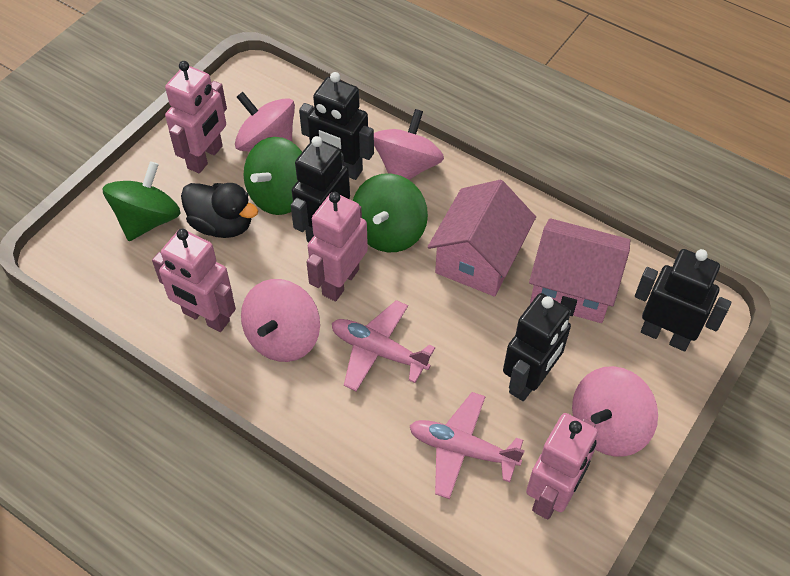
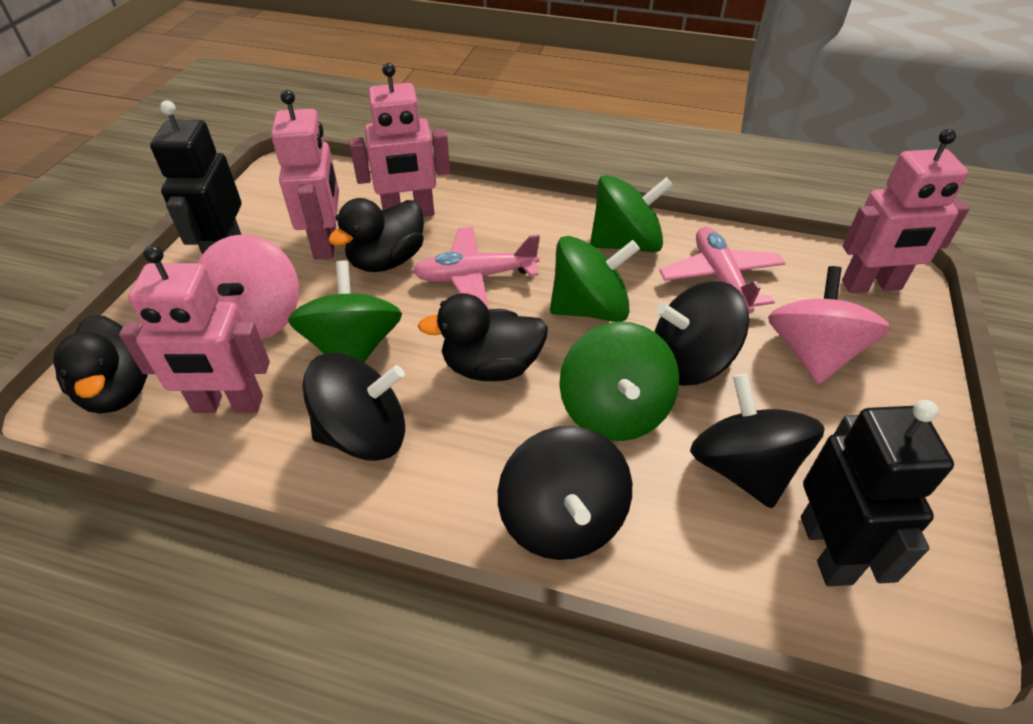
black duck: [181,183,258,238] = 1 -> [53,315,148,413] [328,198,424,272] [418,293,548,381] = 3
black robot: [291,136,350,242] [299,72,374,180] [503,293,571,401] [635,249,731,351] = 4 -> [150,100,241,254] [801,400,954,586] = 2
black spinning top: none = 0 -> [302,353,405,461] [498,426,632,560] [654,281,749,385] [690,374,825,509] = 4
green spinning top: [103,161,181,241] [243,137,302,215] [353,173,428,252] = 3 -> [288,260,402,362] [550,236,640,322] [559,322,680,441] [590,175,673,253] = 4
pink house: [428,180,536,297] [529,218,630,323] = 2 -> none = 0
pink spinning top: [235,92,295,151] [241,279,320,362] [374,109,444,180] [572,366,658,457] = 4 -> [198,234,299,340] [768,266,890,384] = 2

